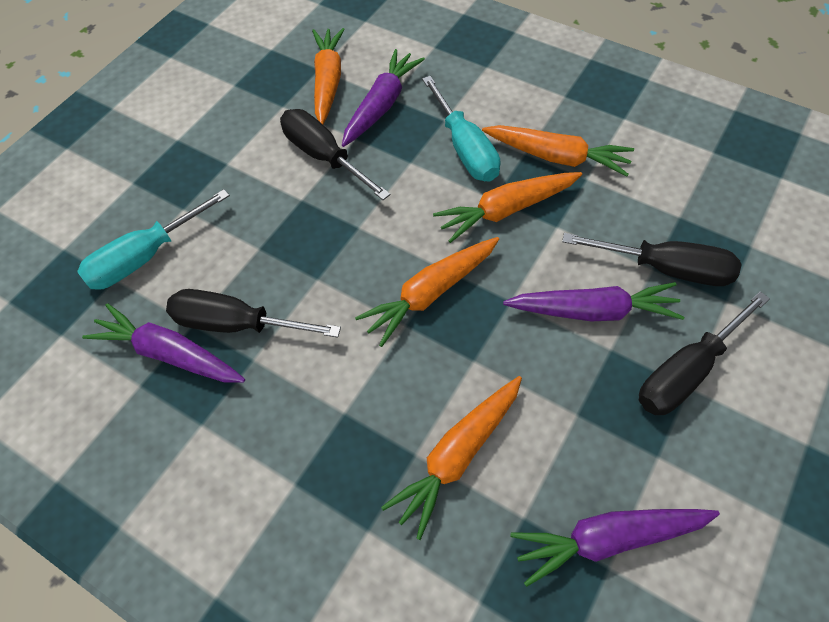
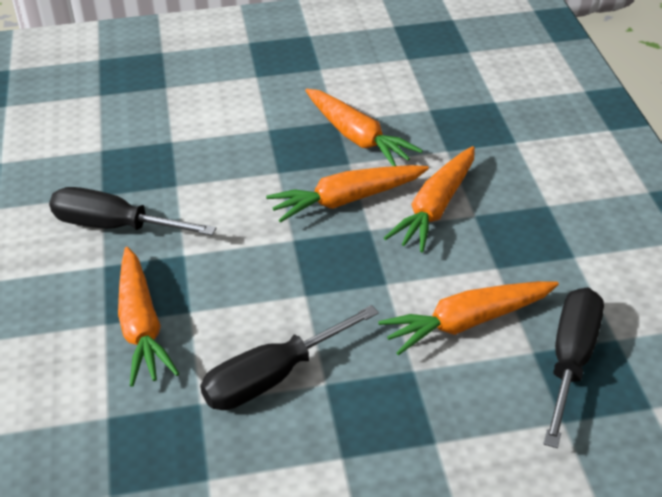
black screwdriver: [166,289,341,338] [280,109,391,200] [562,233,742,286] [639,291,770,415] = 4 -> [49,187,216,236] [200,305,379,410] [543,288,604,448] = 3
purple carrot: [82,303,245,383] [342,49,425,147] [503,282,684,321] [511,509,720,587] = 4 -> none = 0
turquoise screwdriver: [77,189,230,290] [422,76,500,182] = 2 -> none = 0

